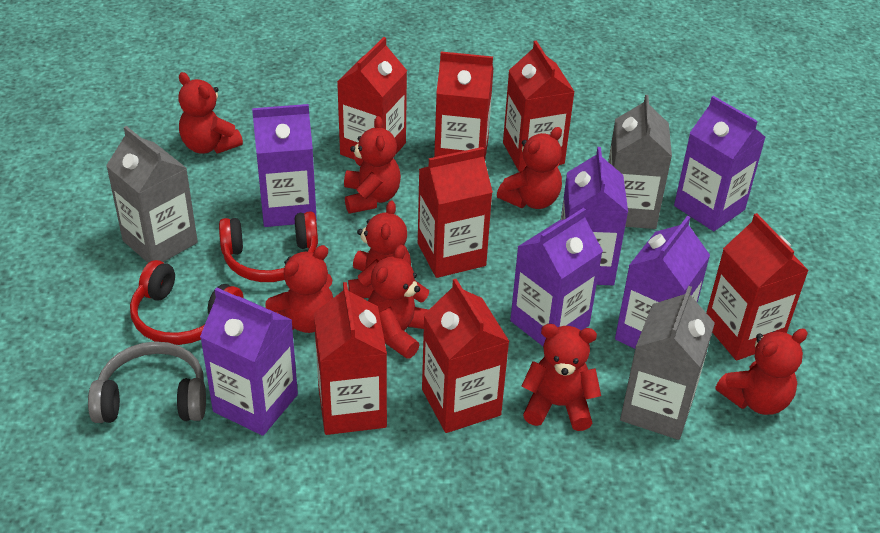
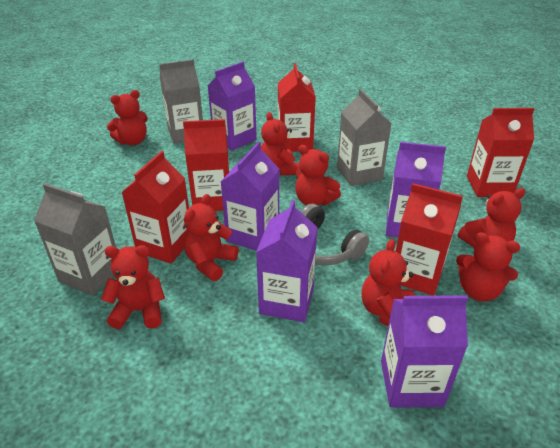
purple carton: [200,288,298,436] [252,104,317,227] [510,208,603,346] [561,147,628,285] [615,216,710,349] [674,96,766,231] = 6 -> [207,62,257,151] [221,142,279,251] [256,200,318,322] [381,295,468,408] [386,142,446,237] = 5
red carton: [314,282,387,435] [337,37,407,160] [418,147,493,278] [422,279,510,433] [434,51,493,159] [503,41,575,172] [706,213,809,361] = 7 -> [121,151,189,264] [183,119,230,211] [278,63,316,152] [396,183,463,296] [467,108,534,197] = 5
red headphones: [130,260,243,345] [219,212,318,282] = 2 -> none = 0

